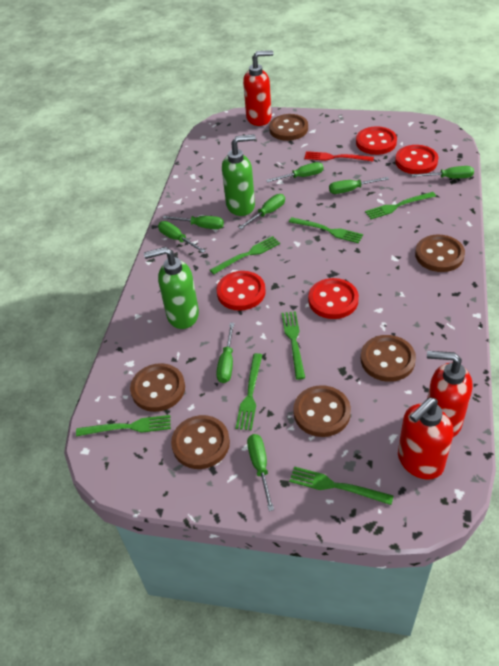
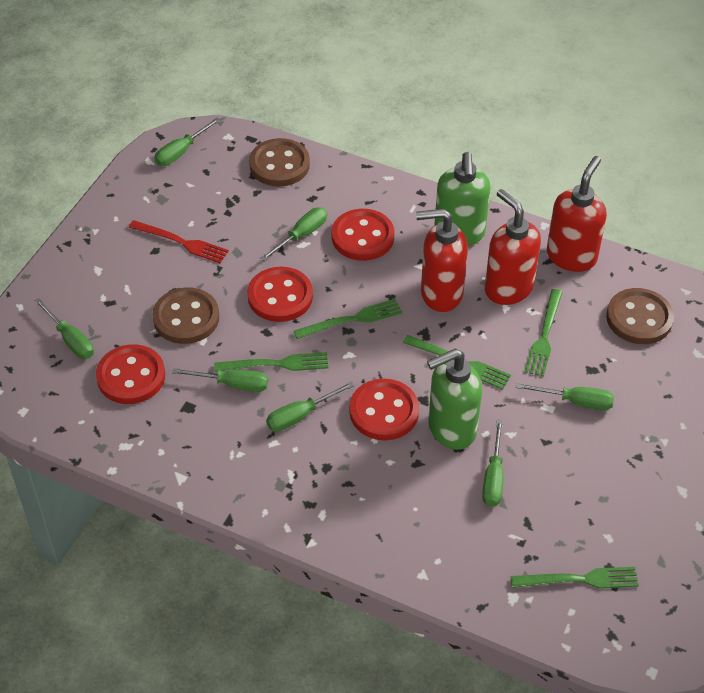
brown button: [130,363,185,412] [171,415,230,469] [269,114,308,141] [293,385,351,437] [361,335,416,382] [415,235,465,272] = 6 -> [153,287,219,344] [249,138,310,187] [606,288,674,344] = 3
green fork: [76,415,171,436] [210,236,280,275] [236,353,262,430] [282,311,305,380] [289,217,363,243] [289,466,394,505] [365,192,436,219] = 7 -> [214,352,328,372] [294,299,402,339] [403,335,511,390] [511,567,639,589] [525,289,563,377] = 5
green screwdriver: [158,221,206,253] [163,216,224,229] [216,323,235,383] [238,194,285,229] [247,434,274,511] [266,162,323,182] [329,177,389,194] [412,166,474,179] = 8 -> [34,298,94,359] [154,118,220,166] [172,368,268,392] [260,207,327,261] [266,381,355,432] [482,420,504,507] [516,383,614,410] = 7

